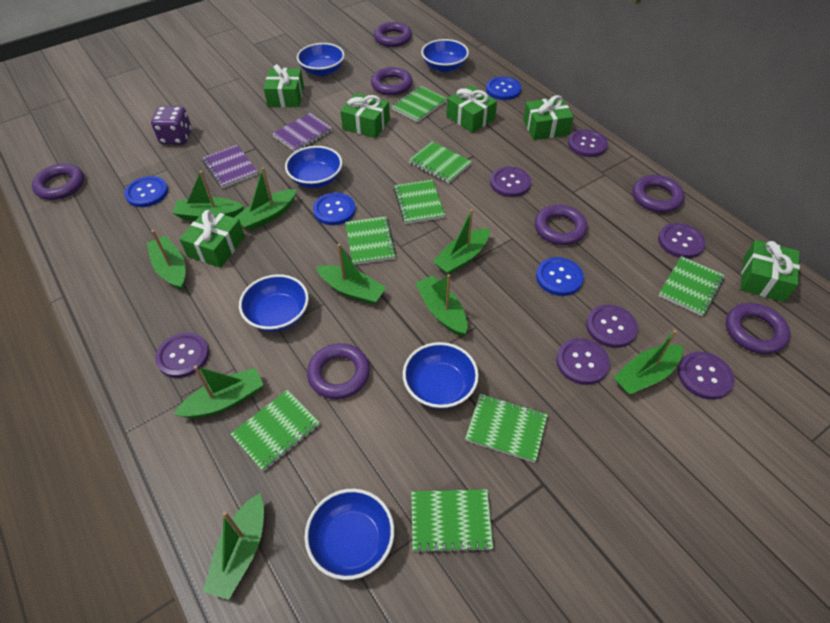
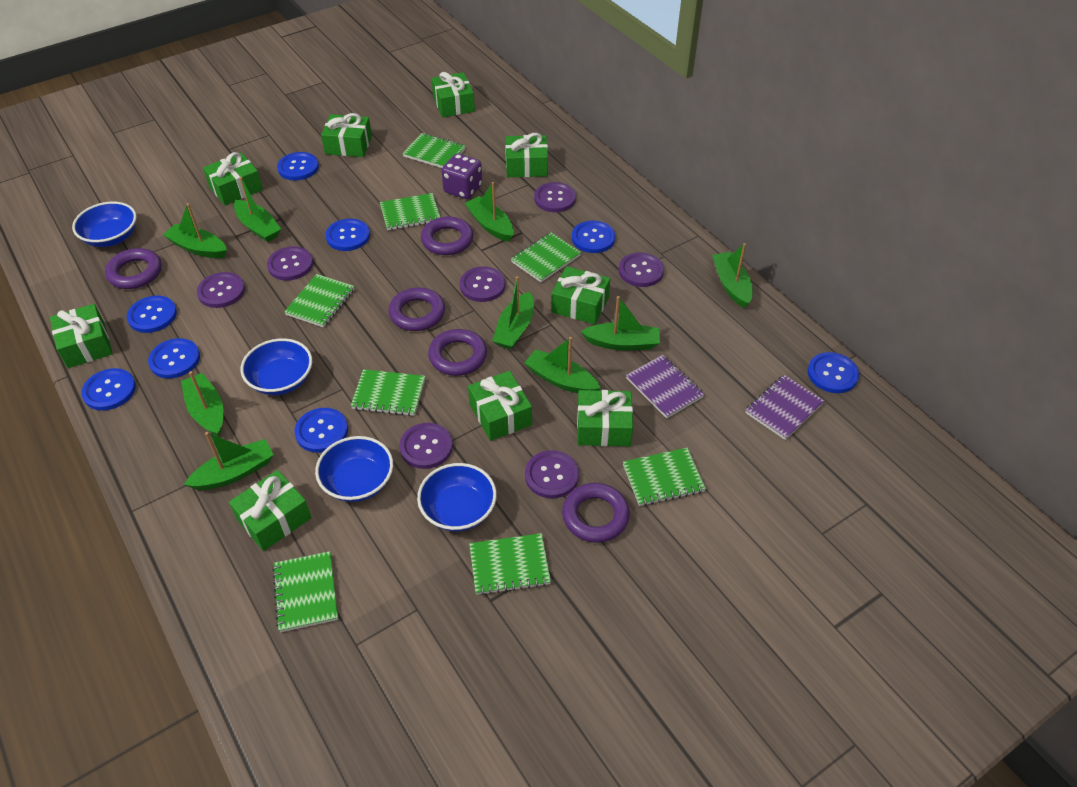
blue bowl: [239,274,309,332] [285,146,343,188] [297,43,345,76] [304,489,394,580] [403,342,479,409] [421,39,469,72] = 6 -> [72,201,137,247] [241,338,312,395] [315,436,393,502] [417,463,497,532] = 4
blue button: [124,176,168,207] [313,193,356,225] [486,77,521,100] [536,257,584,296] = 4 -> [81,368,136,411] [127,296,177,333] [148,338,200,378] [277,152,319,181] [295,408,348,453] [326,219,370,251] [572,221,615,253] [808,352,859,393] = 8
green gift: [179,209,245,268] [264,64,304,107] [340,93,390,138] [446,85,497,133] [523,95,574,140] [740,240,800,302] = 6 -> [50,304,113,368] [203,152,263,205] [229,470,312,551] [321,113,372,157] [431,72,475,117] [468,371,532,441] [505,133,548,177] [551,266,610,325] [577,390,633,446] = 9
purple ring: [32,164,84,200] [307,343,370,399] [371,67,413,95] [374,22,412,47] [535,205,588,245] [633,175,684,213] [726,303,790,354] = 7 -> [105,248,162,289] [389,287,445,331] [421,216,473,255] [428,329,487,376] [562,483,630,543] = 5

